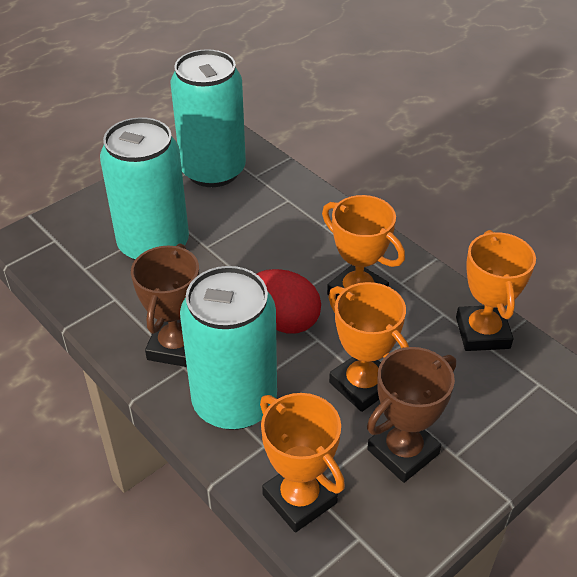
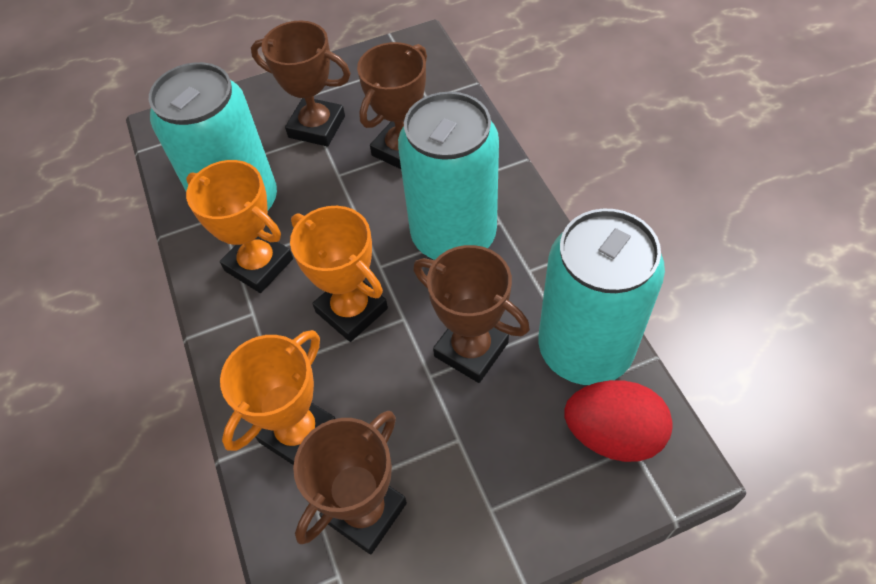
brown trophy: [131,243,199,367] [367,347,456,483] = 2 -> [251,21,351,146] [293,411,407,554] [357,42,427,169] [413,245,530,383] = 4
orange trophy: [260,393,345,532] [322,195,405,299] [329,282,409,412] [456,230,536,351] = 4 -> [186,160,293,293] [220,330,335,465] [290,206,388,342] = 3

